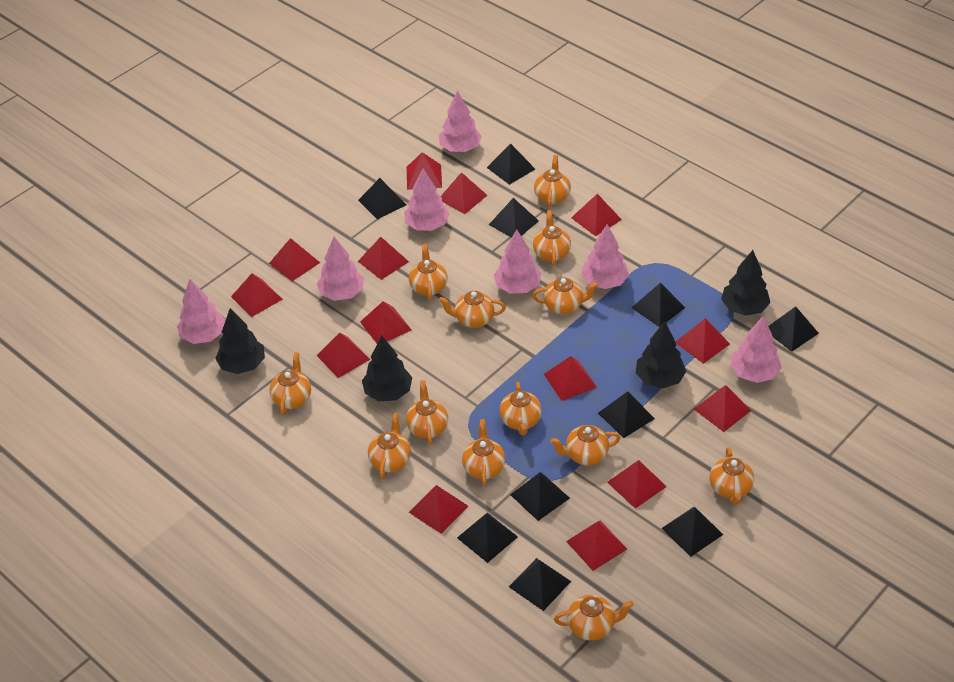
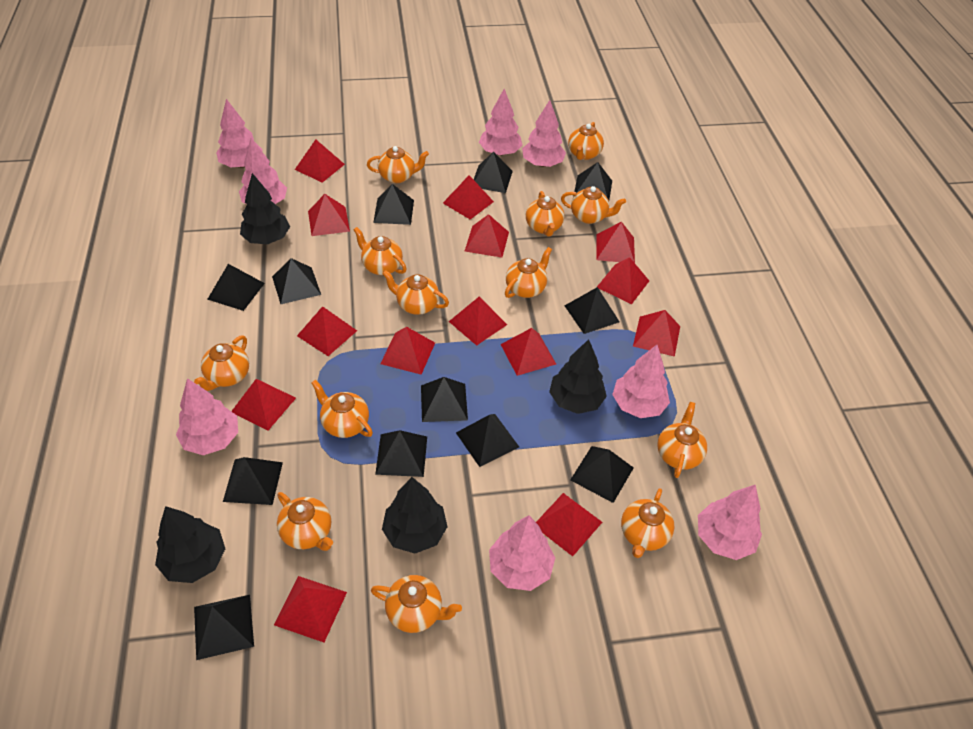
black pyramid: [358,178,407,219] [457,512,518,563] [487,143,535,185] [489,198,539,238] [509,558,571,611] [510,472,570,521] [598,391,655,438] [631,283,685,327] [662,507,723,557] [769,306,819,352] = 10 -> [194,595,254,660] [207,264,265,311] [223,457,283,505] [272,258,321,304] [373,184,414,225] [375,430,427,477] [421,377,468,422] [456,414,519,467] [473,152,513,193] [565,287,620,334] [570,446,634,503] [573,162,612,200] = 12
pink tree: [177,279,226,344] [317,237,364,301] [404,168,450,231] [439,91,482,152] [494,230,541,293] [581,224,629,289] [730,315,782,383] = 7 -> [176,378,238,455] [216,99,263,168] [239,138,287,204] [479,89,522,156] [489,515,555,591] [522,100,566,167] [612,345,670,418] [698,485,762,560] = 8

